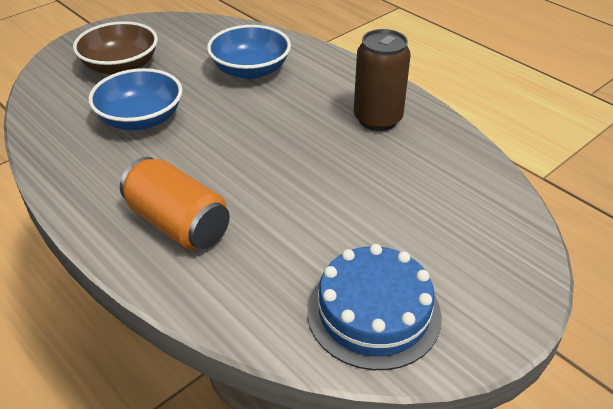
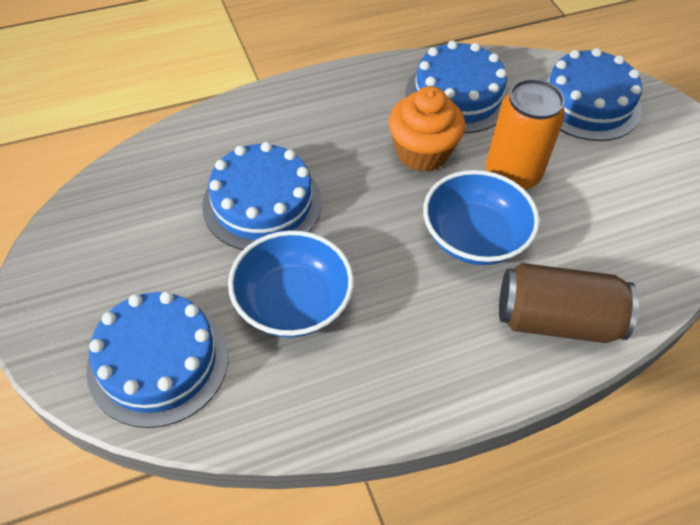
blue cake: [307,244,442,370] = 1 -> [86,291,228,428] [202,142,322,250] [406,41,509,133] [543,48,642,141] = 4
brown bowl: [73,21,158,75] = 1 -> none = 0
orange cupcake: none = 0 -> [389,86,465,172] = 1

